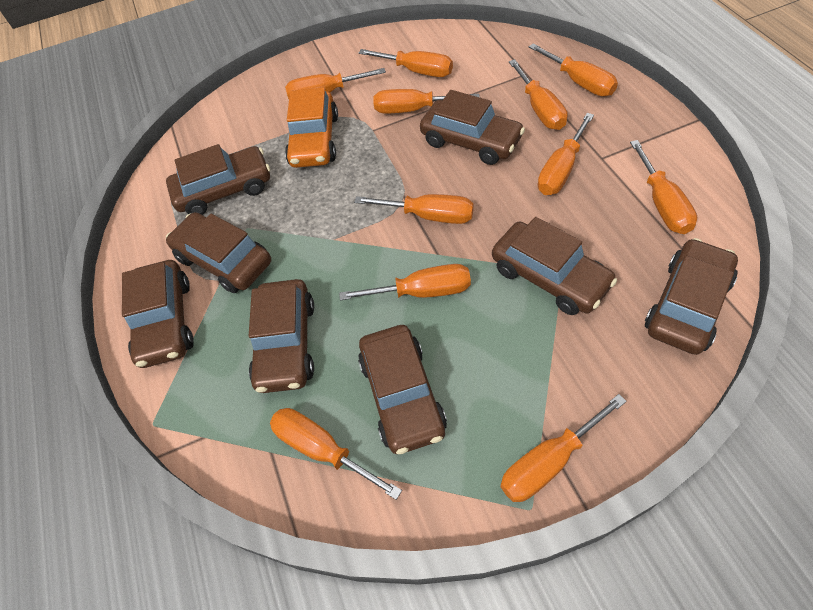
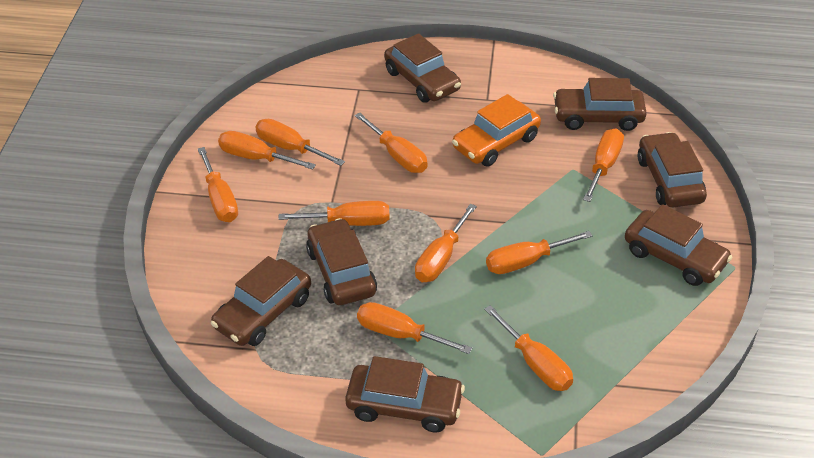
brown car: [122,260,194,368] [166,144,270,215] [166,212,271,293] [249,279,314,393] [358,325,447,454] [420,90,525,165] [492,217,617,315] [645,238,738,355] = 8 -> [211,256,311,346] [306,218,377,305] [345,356,465,433] [384,33,461,103] [553,78,647,131] [625,204,732,286] [637,132,707,207] = 7
orange screwdriver: [270,408,402,500] [285,68,386,99] [339,264,471,300] [354,194,474,224] [359,49,453,77] [373,89,480,113] [501,394,627,502] [509,59,568,130] [529,43,618,96] [538,113,594,195] [630,140,697,234] = 11 -> [198,147,238,222] [218,131,316,170] [255,119,345,166] [279,201,390,226] [355,112,427,173] [357,302,472,354] [415,204,477,282] [484,305,573,391] [486,231,593,274] [583,128,624,202] = 10

